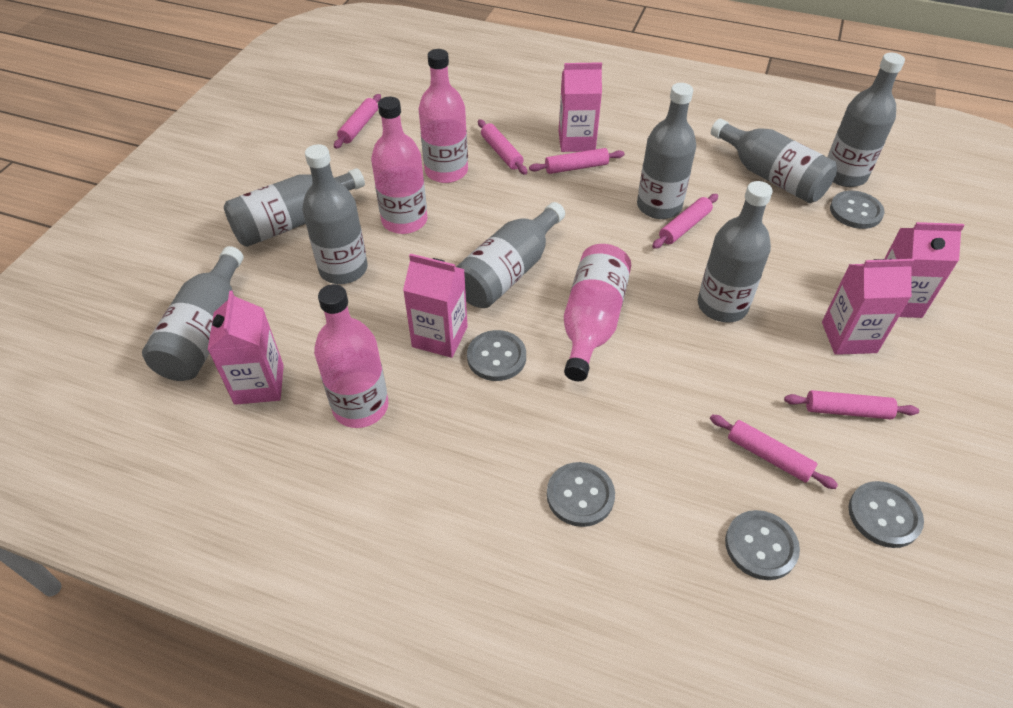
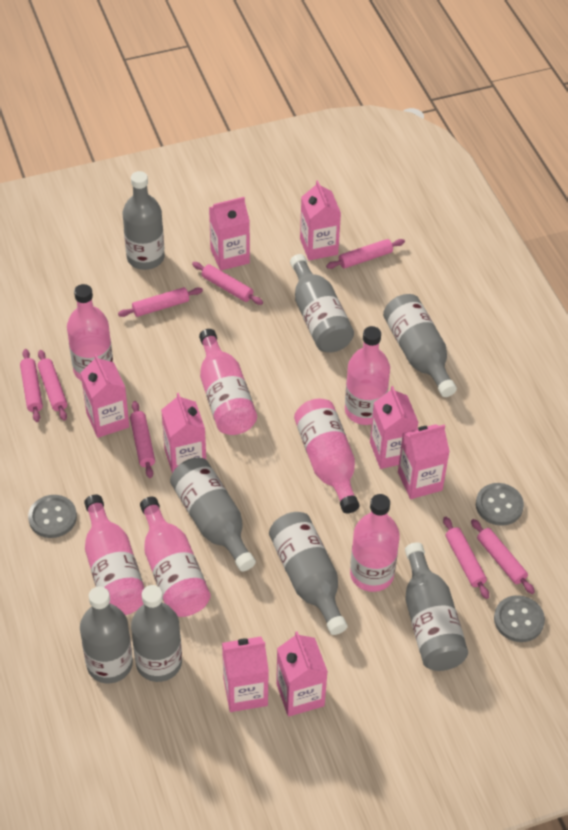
grey button: [467,330,526,381] [547,462,615,527] [725,510,800,580] [830,191,885,229] [848,481,924,548] = 5 -> [28,495,77,538] [476,483,524,526] [494,595,545,642] = 3
pink bottle: [314,284,388,428] [371,97,427,234] [419,49,468,183] [564,244,631,381] = 4 -> [67,284,113,381] [84,494,144,615] [140,497,211,617] [199,329,257,435] [294,399,360,514] [345,326,390,425] [350,494,400,592] = 7
pink carton: [208,291,284,405] [403,253,468,358] [559,62,602,152] [822,259,915,355] [884,222,965,318] = 5 -> [81,354,130,438] [161,393,206,473] [209,197,250,271] [222,637,269,712] [276,631,328,717] [300,180,341,261] [370,386,419,469] [398,424,450,499] = 8
pink rolling pin: [334,94,381,149] [478,120,527,175] [529,148,625,174] [652,194,718,249] [710,415,838,489] [784,390,919,419] = 6 -> [20,349,43,422] [37,350,67,421] [118,287,203,317] [130,401,155,478] [192,262,263,305] [326,239,405,269] [443,517,489,599] [471,519,535,594] = 8

